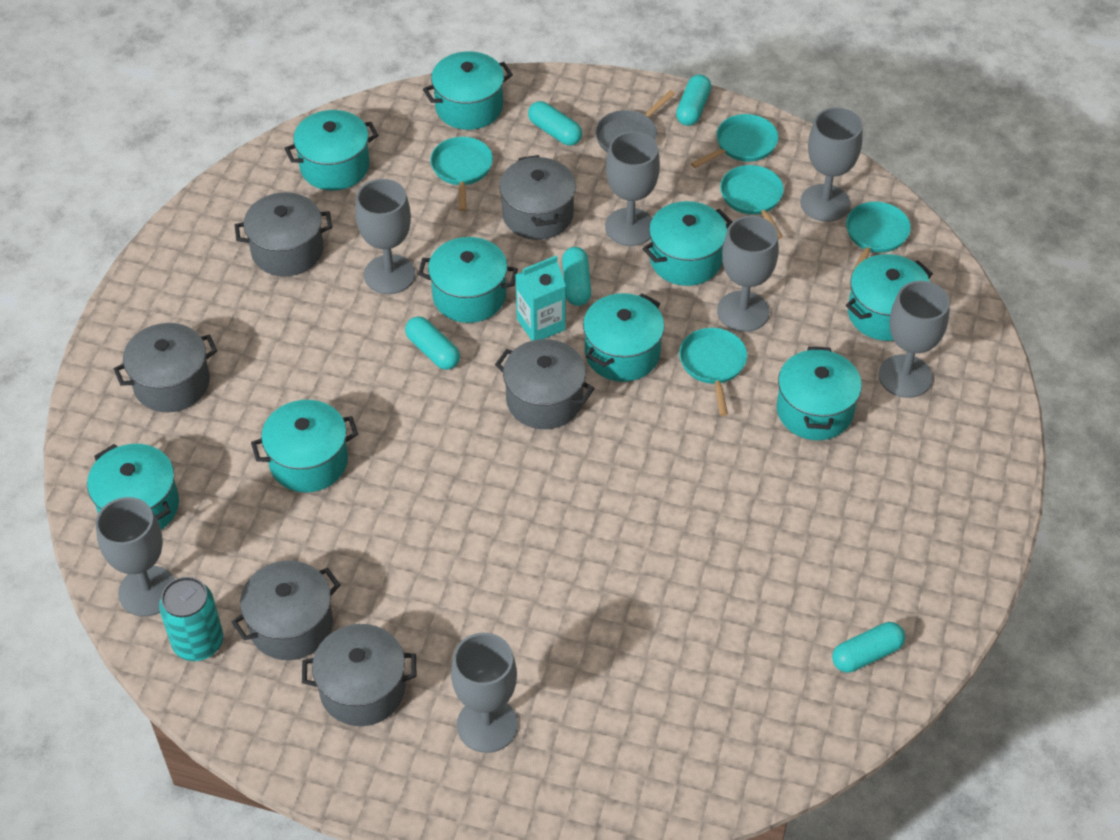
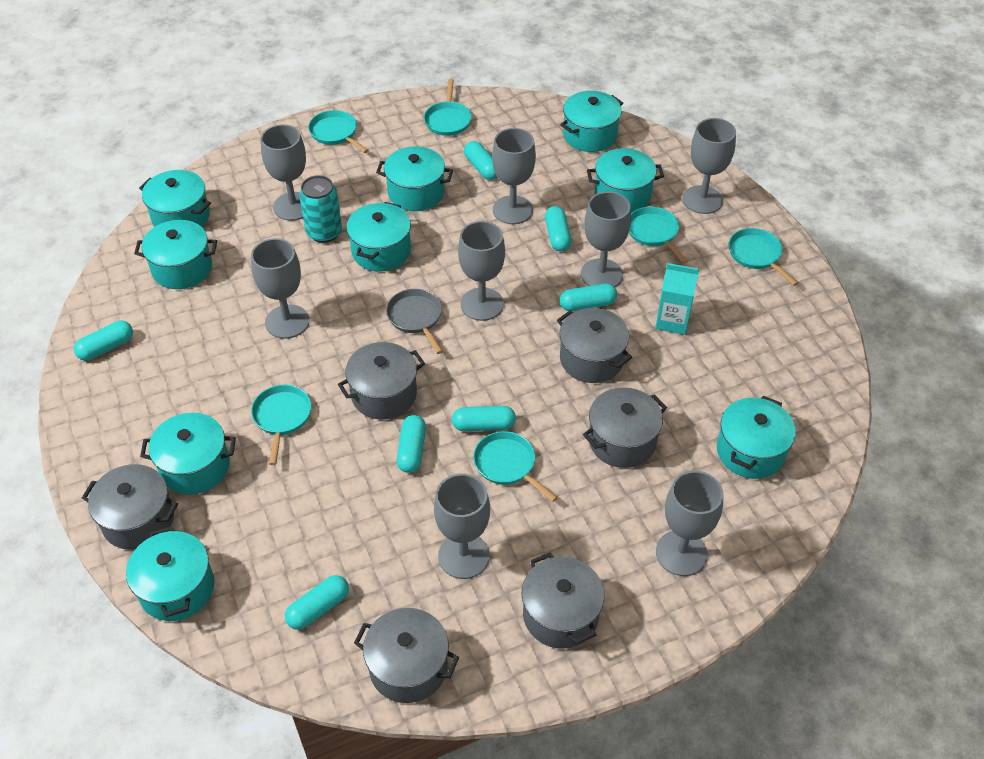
grey goblet: [96,497,175,616] [355,179,415,294] [451,633,518,753] [605,131,660,246] [717,216,779,332] [800,107,863,222] [878,281,950,398] = 7 -> [251,238,309,339] [261,124,306,221] [434,473,490,579] [458,221,505,321] [492,128,536,224] [581,192,631,287] [656,471,724,576] [683,118,736,214] = 8
turquoise capsule: [405,316,460,370] [528,101,582,146] [562,247,591,306] [676,74,711,126] [832,622,905,673] = 5 -> [74,321,133,360] [285,575,349,630] [397,415,426,473] [452,406,516,431] [464,141,497,180] [545,206,572,251] [560,283,617,311] = 7
turquoise pan: [430,137,493,211] [679,328,747,416] [691,114,778,168] [720,165,784,239] [846,202,911,273] = 5 -> [251,385,311,465] [308,110,368,153] [424,79,472,136] [473,431,558,502] [629,207,688,264] [729,228,798,286] = 6

